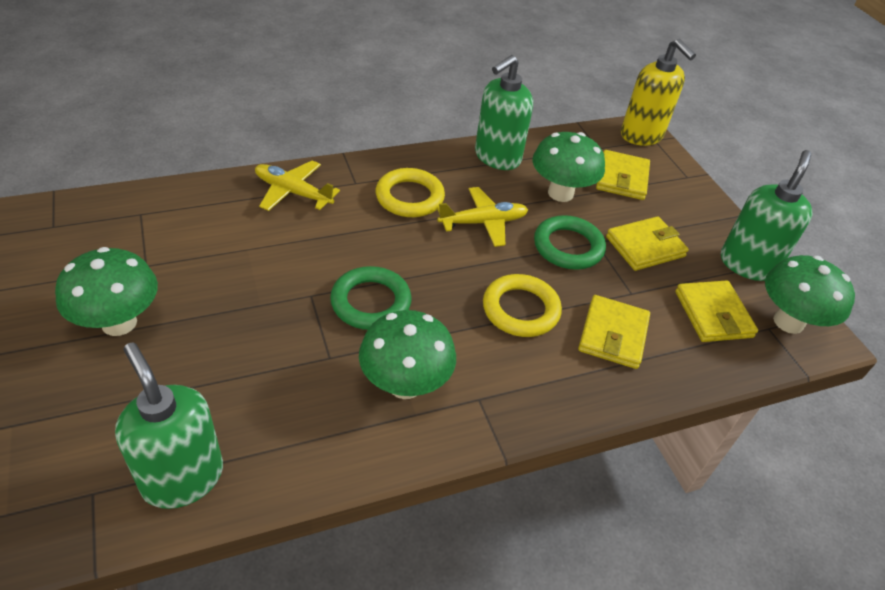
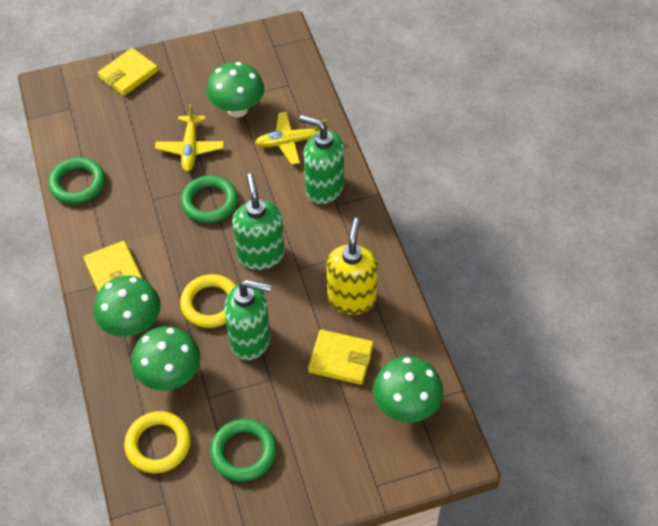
green ring: [330,266,412,330] [534,215,606,270] = 2 -> [48,157,105,204] [181,175,238,223] [210,419,277,482] = 3
yellow wallet: [578,295,650,369] [596,150,650,200] [606,216,689,271] [675,281,758,342] = 4 -> [83,241,143,292] [98,48,158,96] [308,330,374,385] = 3

